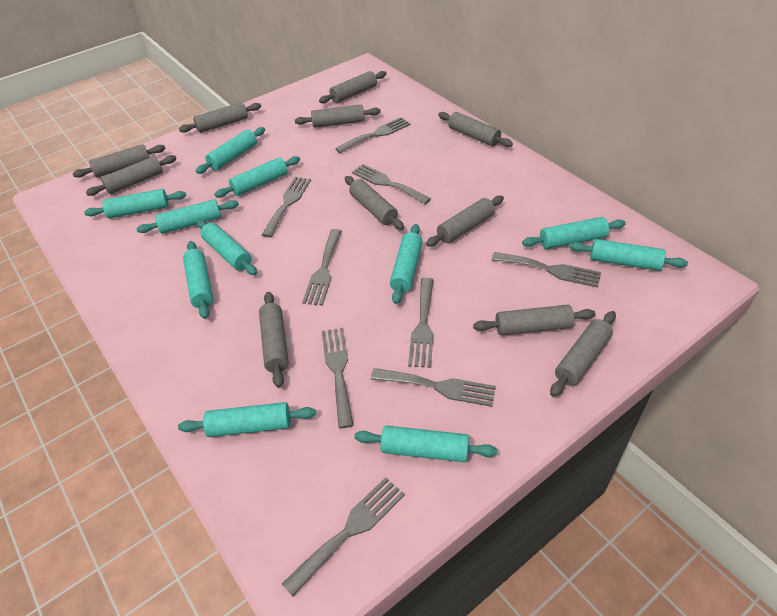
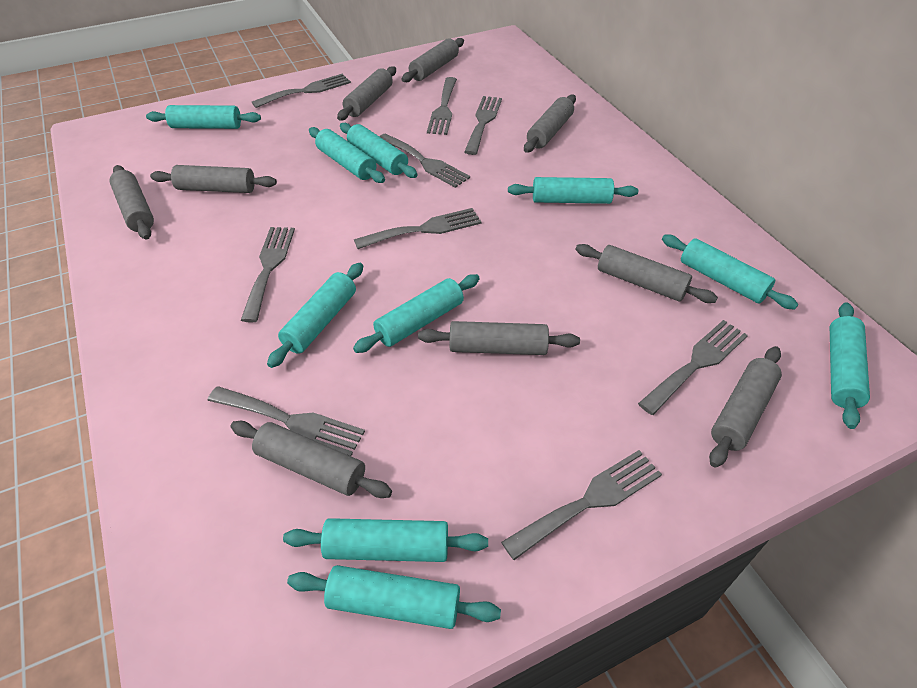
grey rolling pin: [73,144,166,178] [86,155,177,196] [179,102,261,133] [259,292,289,388] [295,105,381,128] [319,71,386,103] [345,176,404,230] [426,196,504,247] [438,112,513,147] [473,305,596,335] [550,311,616,397] = 11 -> [110,165,154,240] [150,165,277,193] [231,421,392,498] [337,66,396,120] [402,38,464,82] [418,321,580,355] [524,95,576,153] [575,244,718,303] [709,346,782,468] = 9
turquoise rolling pin: [84,189,186,219] [136,199,239,234] [178,402,316,437] [183,241,213,319] [196,127,265,174] [197,220,257,275] [214,156,300,198] [354,425,497,462] [390,224,423,304] [522,217,626,249] [569,239,688,271] = 11 -> [146,105,261,129] [267,263,363,368] [283,518,488,562] [287,565,501,629] [309,127,385,183] [340,123,418,178] [353,274,480,353] [508,177,638,204] [662,235,798,310] [830,302,870,429] = 10

